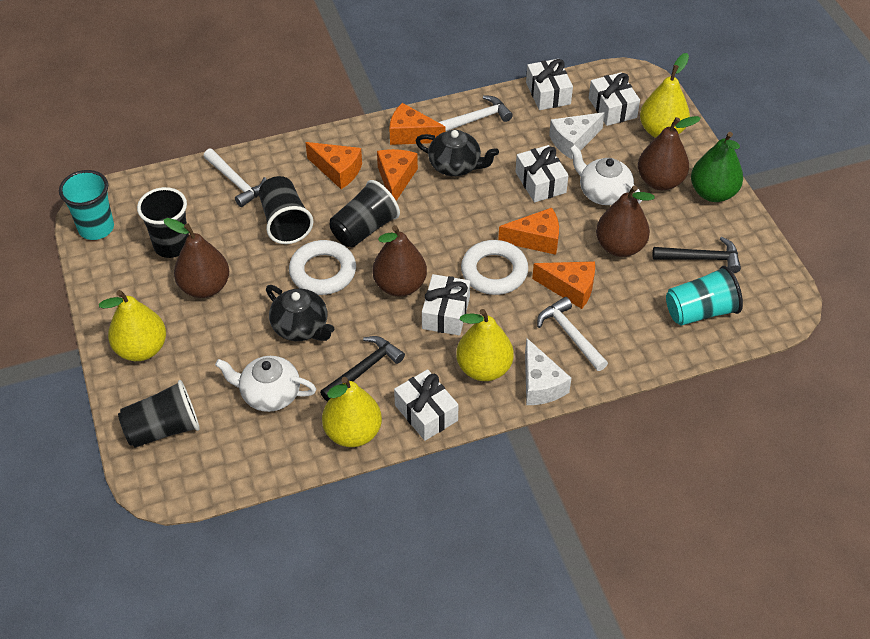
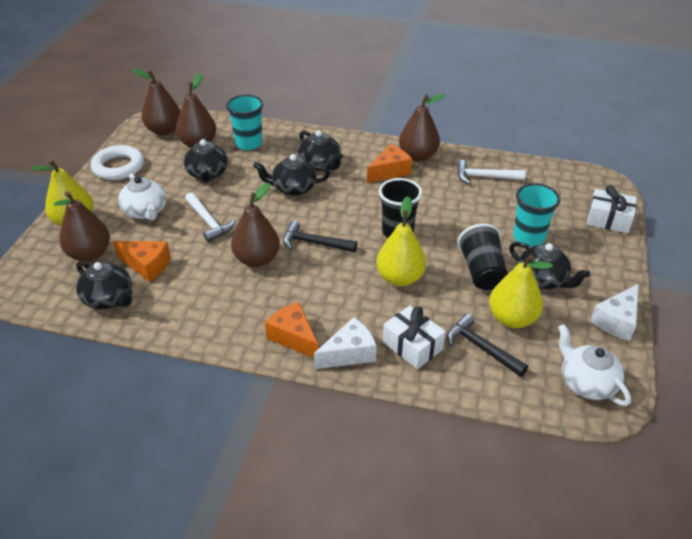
black cup: [118,380,200,448] [137,187,189,258] [259,176,313,244] [330,180,400,247] = 4 -> [379,178,422,238] [457,223,508,290] = 2
black teapot: [266,285,334,341] [416,130,499,176] = 2 -> [76,261,133,309] [184,136,228,183] [253,154,330,196] [298,130,343,171] [509,242,590,289] = 5
brown pear: [164,218,229,298] [372,225,427,297] [596,185,655,257] [638,116,701,190] = 4 -> [53,191,110,262] [132,68,180,135] [176,74,216,148] [231,183,280,267] [399,94,445,161] = 5
green pear: [691,132,743,202] = 1 -> none = 0
orange cheese: [305,142,362,189] [377,149,418,201] [389,103,446,145] [498,208,559,255] [532,261,595,309] = 5 -> [113,241,171,282] [265,302,319,358] [367,144,412,183] = 3
white gift: [394,369,459,441] [422,274,470,335] [515,145,569,202] [526,59,573,110] [589,73,640,126] = 5 -> [383,305,446,369] [587,185,637,233] = 2
white hammer: [203,149,267,207] [438,95,513,131] [537,297,608,371] = 3 -> [185,192,235,242] [457,160,526,184] = 2
white ring: [289,240,356,295] [461,240,528,295] = 2 -> [91,145,144,180] = 1
yellow pear: [99,290,166,361] [322,377,382,447] [456,309,514,381] [640,53,690,138] = 4 -> [31,159,94,226] [376,196,426,286] [489,254,553,328] = 3

